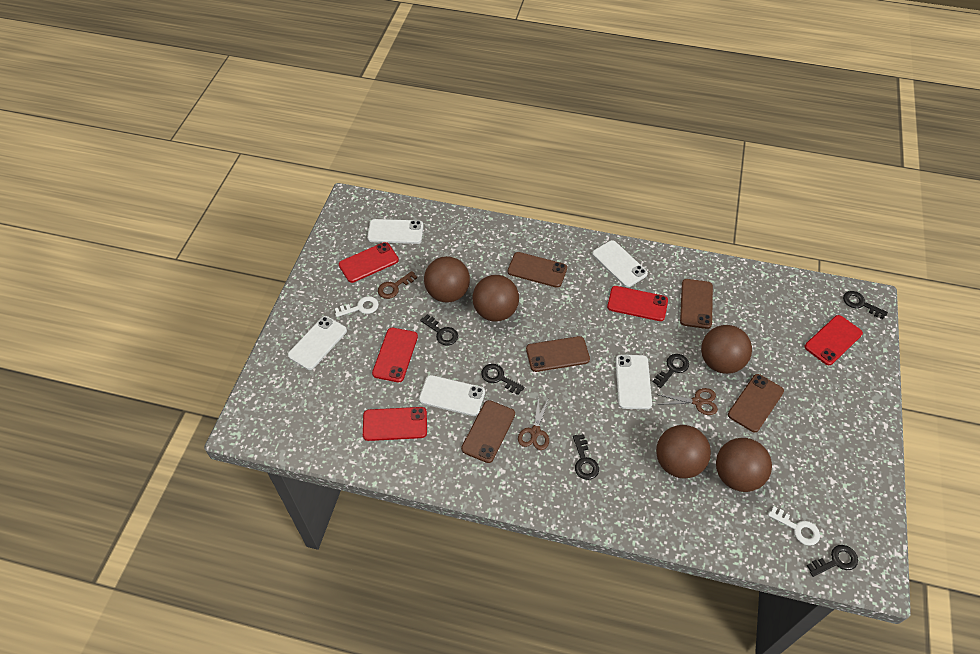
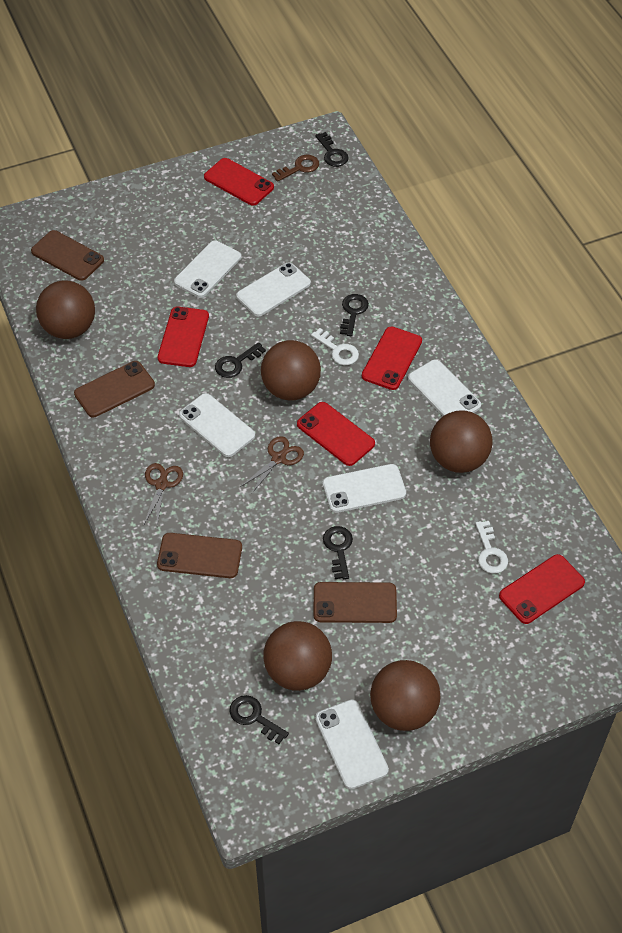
black key: [420,314,458,346] [481,364,524,395] [573,434,599,480] [653,354,689,388] [807,545,858,577] [843,291,888,319] = 6 -> [215,342,266,378] [229,695,289,744] [315,132,349,167] [323,526,353,579] [340,294,369,336] = 5
brown phone: [461,400,515,463] [508,252,567,288] [526,336,590,372] [680,279,713,329] [728,374,784,432] = 5 -> [31,230,104,281] [74,361,155,417] [157,533,242,578] [314,582,397,623] = 4
white phone: [288,316,347,370] [367,219,423,244] [419,375,485,416] [592,240,648,287] [615,355,652,409] = 5 -> [174,241,241,298] [179,393,255,457] [236,262,311,316] [315,700,389,789] [323,464,406,513] [408,360,481,416] = 6

